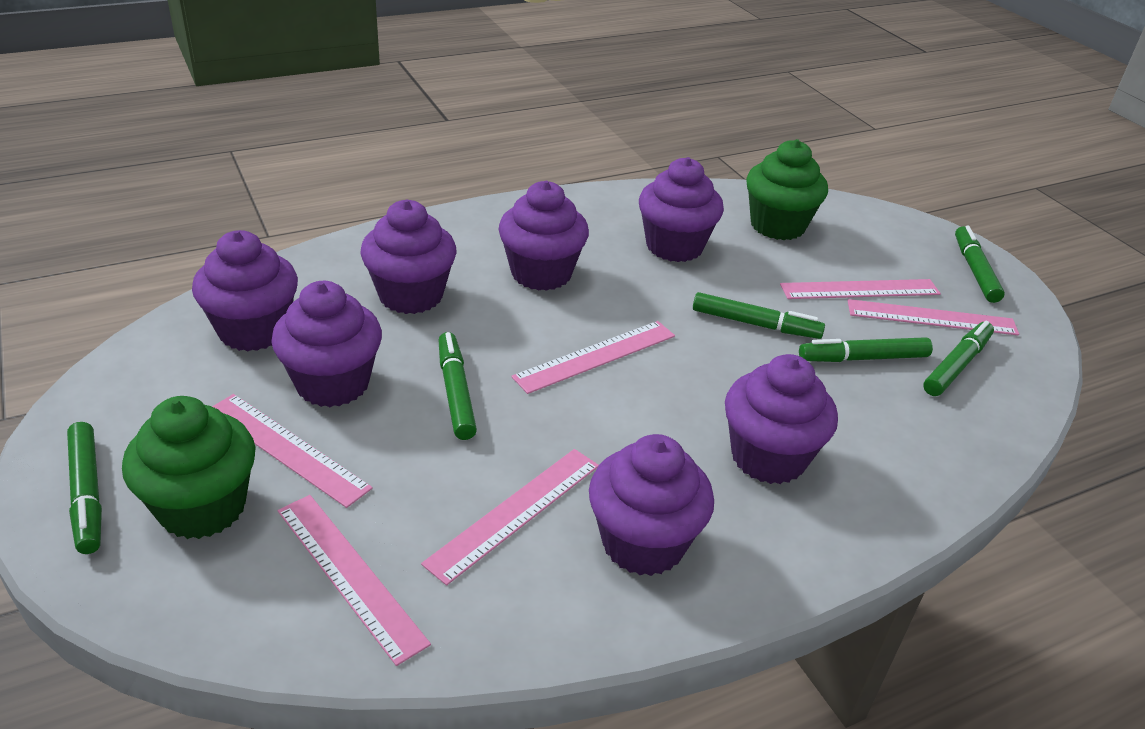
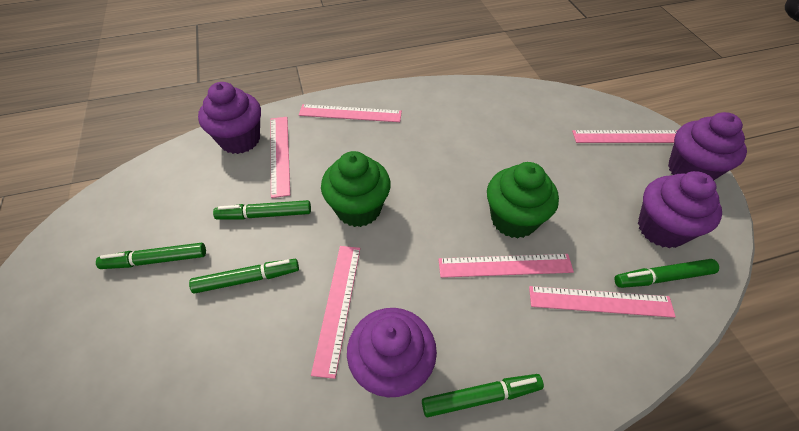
green marker: [67,422,102,554] [438,332,477,440] [693,292,825,339] [799,337,933,362] [923,321,994,396] [955,225,1005,303] = 6 -> [96,243,206,269] [189,259,299,294] [213,200,311,220] [422,374,544,417] [614,259,719,288] = 5
purple cupcake: [192,230,298,351] [271,281,382,407] [360,200,457,314] [498,181,589,291] [589,434,714,576] [639,157,724,262] [725,354,838,484] = 7 -> [198,82,261,154] [347,308,437,397] [638,171,722,248] [668,112,747,180] = 4

